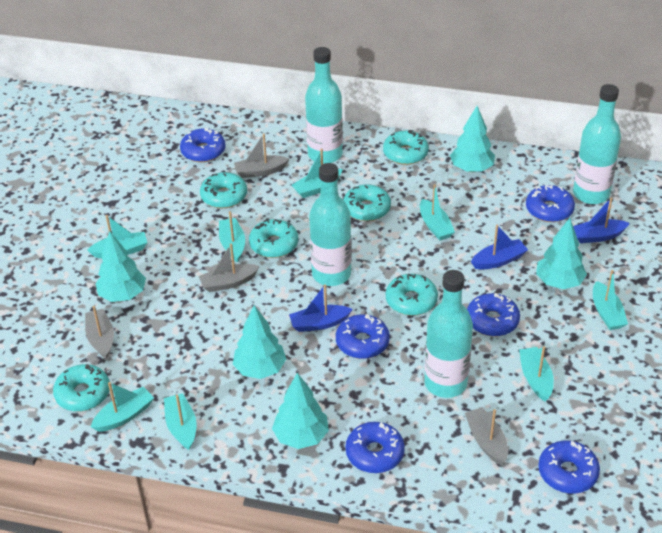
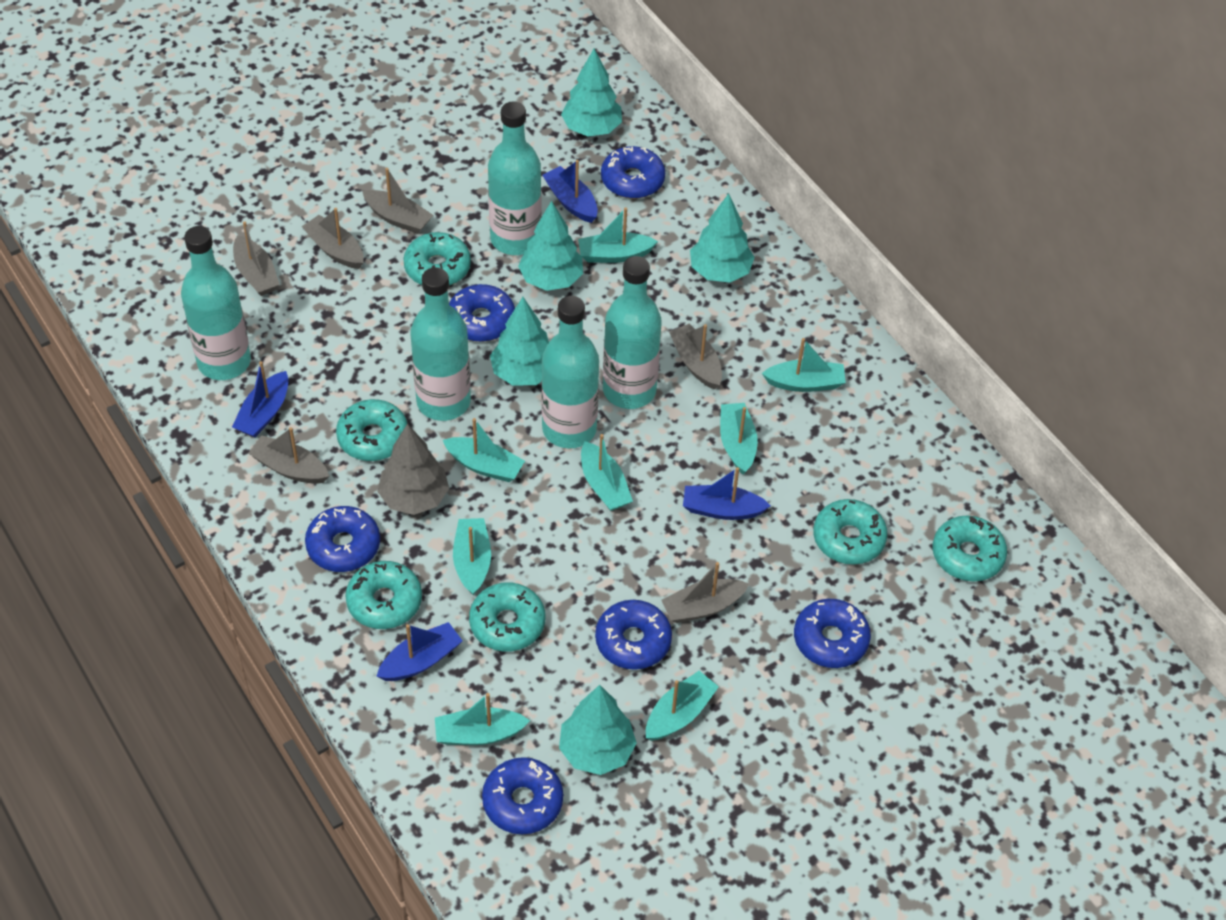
blue boat: [289,284,353,332] [471,225,528,269] [573,197,630,243] = 3 -> [232,361,288,438] [376,622,462,681] [542,160,598,223] [683,467,771,520] = 4
grey boat: [85,306,114,359] [199,243,260,292] [234,133,289,178] [465,407,508,465] = 4 -> [233,221,280,296] [248,427,329,484] [302,208,364,269] [362,168,433,234] [661,562,749,623] [669,324,722,389] = 6
grey tree: none = 0 -> [377,424,449,515] = 1
turquoise bottle: [305,47,343,164] [309,163,351,286] [424,270,473,398] [573,84,621,204] = 4 -> [181,226,251,380] [411,267,471,421] [488,101,541,255] [541,296,599,448] [603,256,662,409] = 5

